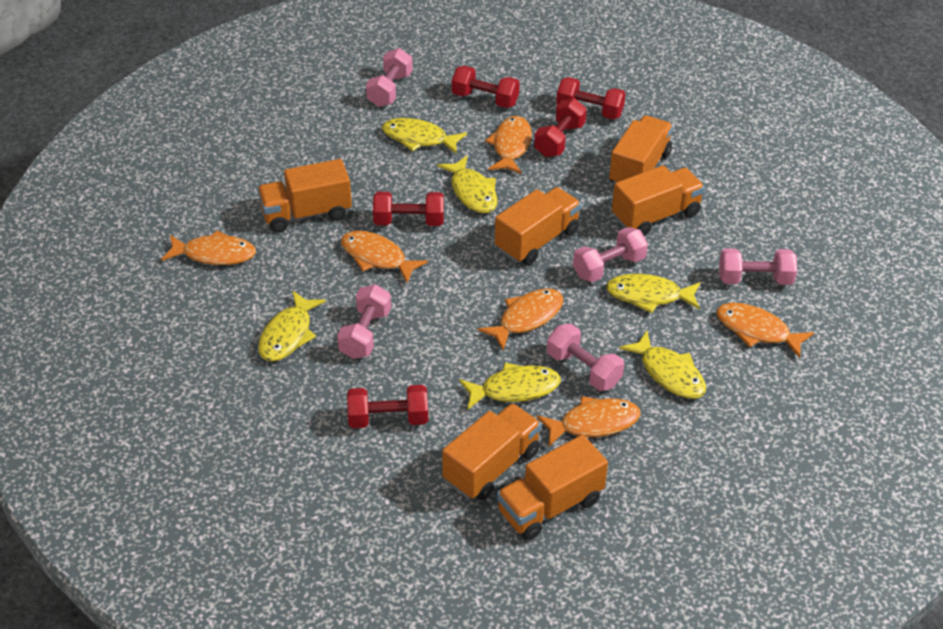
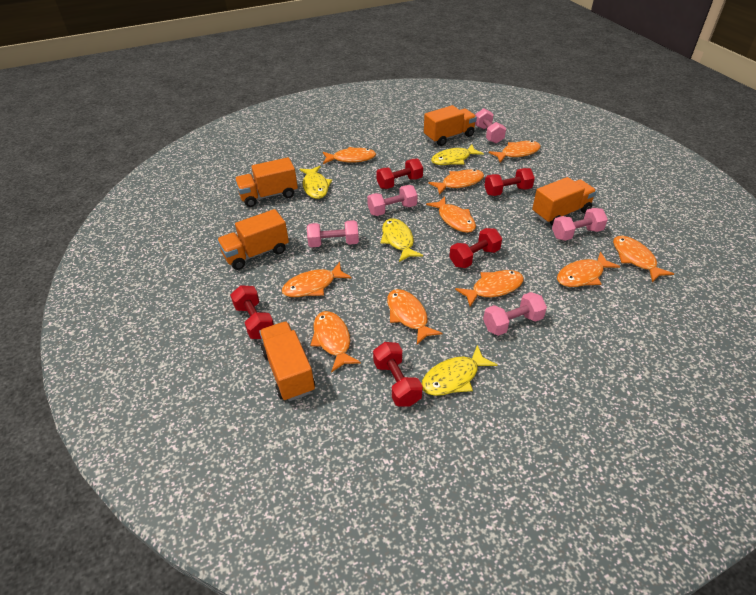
orange fish: [161,230,256,265] [341,231,428,283] [478,288,563,350] [485,116,532,174] [537,396,641,447] [716,303,814,358] = 6 -> [282,262,352,297] [311,311,361,373] [323,147,376,164] [387,289,442,344] [426,197,476,233] [428,169,484,195] [455,270,524,307] [489,141,541,162] [557,252,620,287] [613,236,674,282] = 10
orange truck: [257,159,352,232] [442,403,541,501] [495,187,581,265] [497,435,608,540] [609,115,673,184] [612,165,705,236] = 6 -> [217,209,289,270] [235,157,298,207] [259,321,315,401] [424,105,477,146] [532,177,597,226] = 5
yellow fish: [258,291,326,361] [382,118,467,154] [437,156,498,213] [459,363,561,410] [606,274,701,313] [619,331,706,399] = 6 -> [300,166,332,199] [381,218,423,262] [422,345,498,396] [431,145,484,165] = 4

